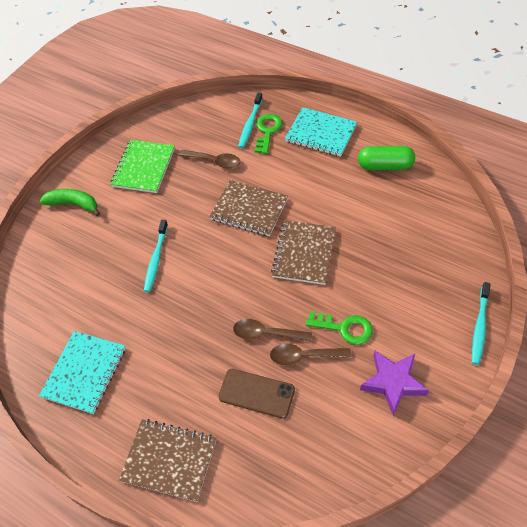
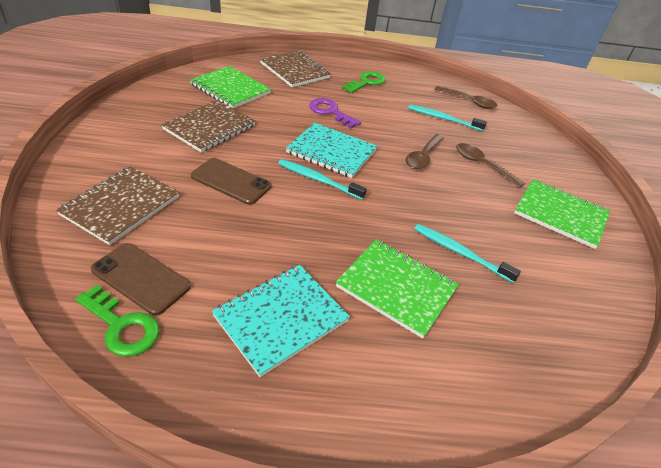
brown phone: [218,369,295,418] = 1 -> [91,243,191,316] [190,158,271,205] = 2
green banana: [40,189,100,216] = 1 -> none = 0
green capsule: [358,146,415,170] = 1 -> none = 0
green notebook: [110,140,175,193] = 1 -> [190,66,271,109] [336,239,459,339] [514,179,610,249] = 3
purple key: none = 0 -> [309,98,361,128] = 1
purple star: [360,350,429,415] = 1 -> none = 0

